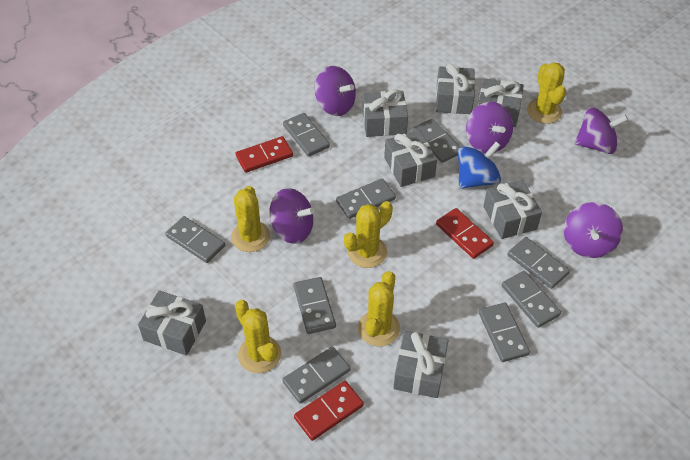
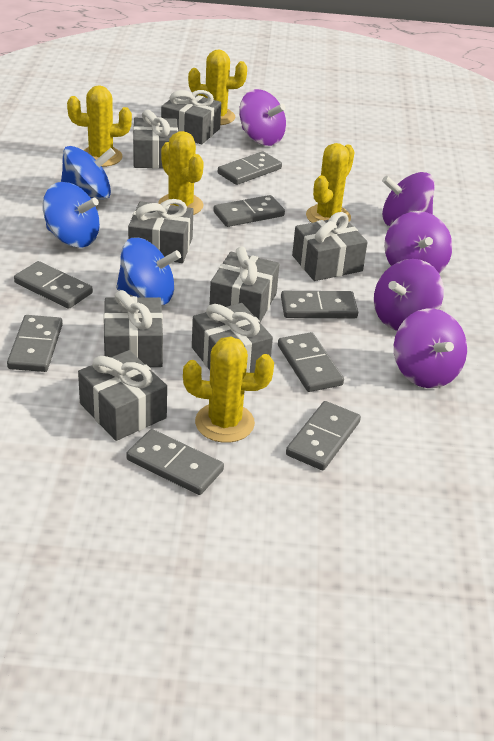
blue spinning top: [458,142,501,189] = 1 -> [43,182,100,248] [61,146,116,200] [116,238,181,305] = 3
grey domino: [165,216,225,263] [282,347,351,404] [283,113,330,157] [294,277,336,334] [336,179,396,219] [412,119,460,163] [479,303,530,362] [502,271,561,328] [508,237,570,289] = 9 -> [7,315,63,372] [14,261,93,309] [126,429,224,495] [213,195,285,227] [218,151,282,185] [278,332,344,392] [281,291,358,318] [286,401,361,470] = 8
grey gift: [138,290,206,356] [362,89,408,137] [384,130,437,187] [393,331,449,398] [436,64,475,114] [478,78,524,127] [484,180,542,239] = 7 -> [78,350,167,441] [103,290,163,367] [128,199,194,263] [133,110,178,169] [161,90,221,144] [192,303,273,373] [210,247,279,322] [292,212,368,281] = 8
red domino: [236,136,293,173] [294,381,364,441] [436,208,494,259] = 3 -> none = 0

